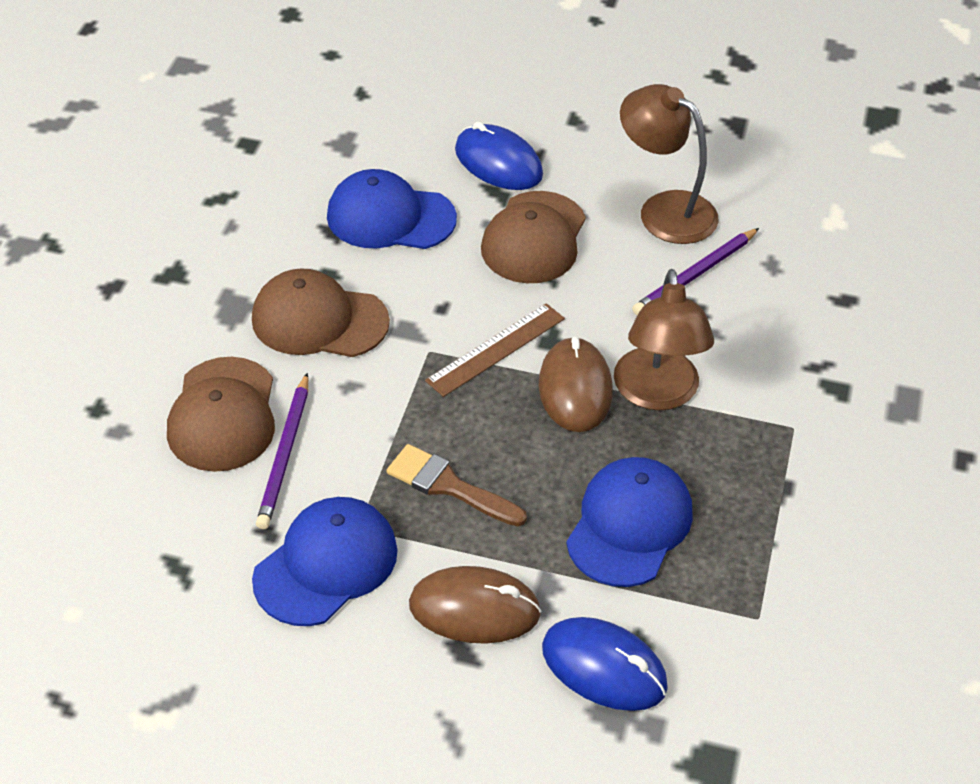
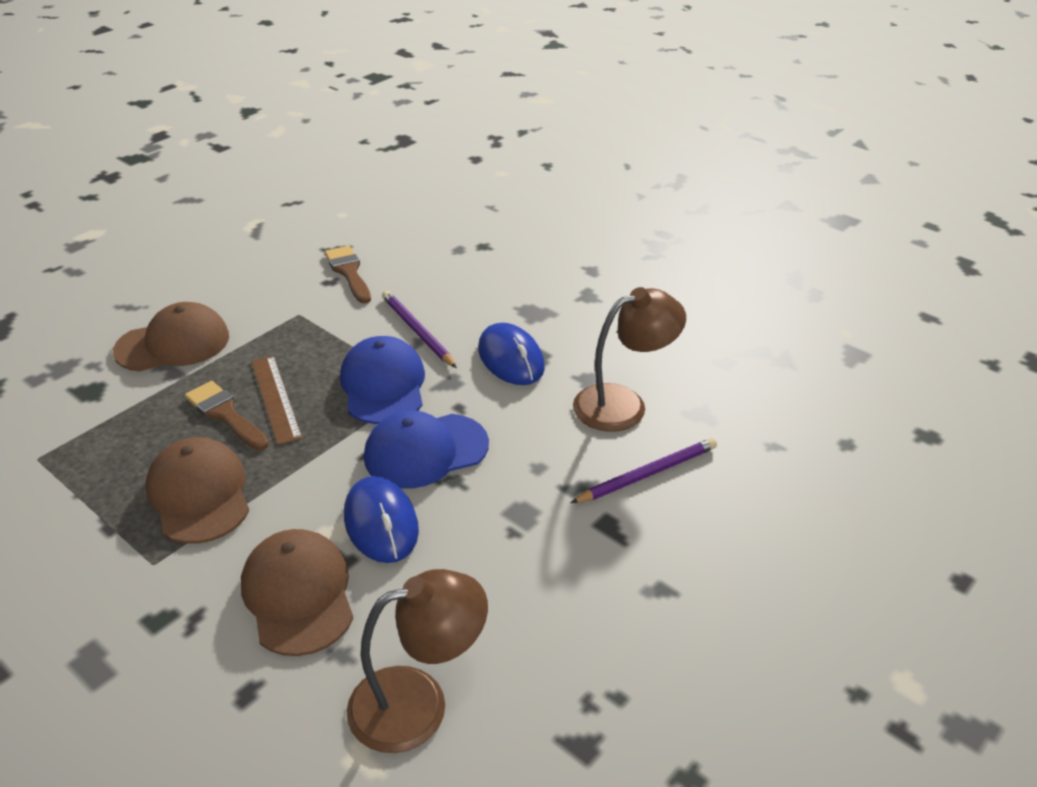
blue cap: [252,497,398,626] [327,169,457,249] [566,457,693,587] = 3 -> [340,336,425,424] [364,410,489,488] = 2
brown brush: [387,444,527,526] = 1 -> [185,381,269,450] [325,246,371,304] = 2
brown mouse: [409,566,541,644] [539,337,613,432] = 2 -> none = 0

